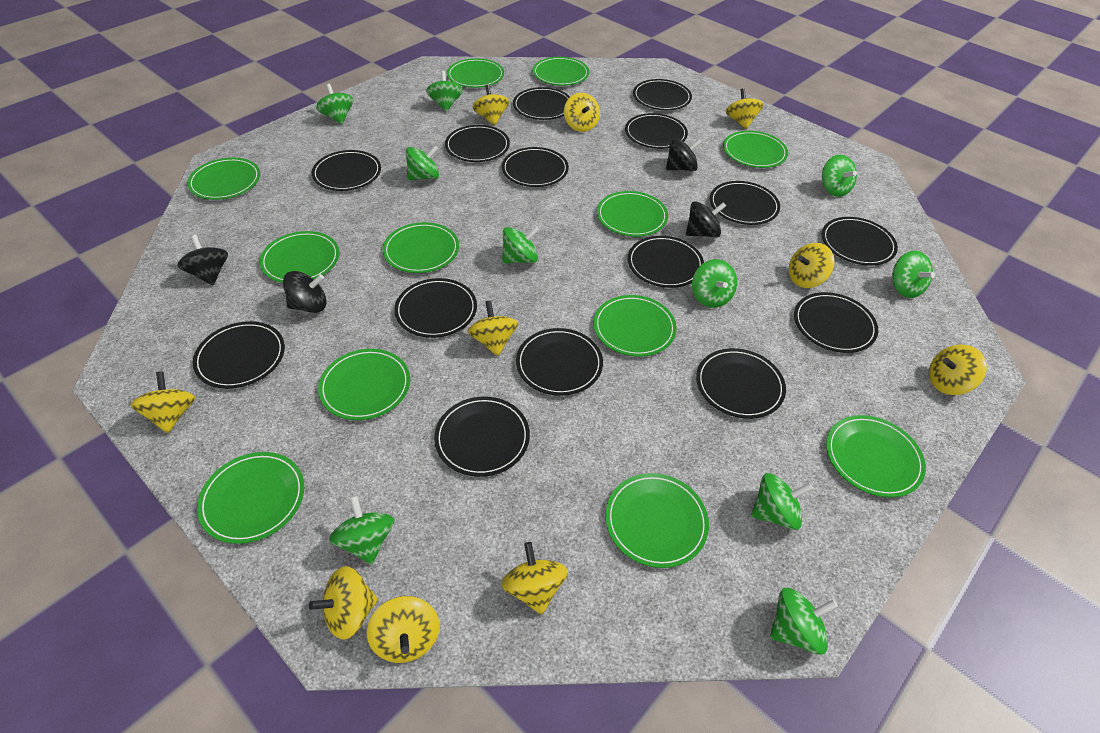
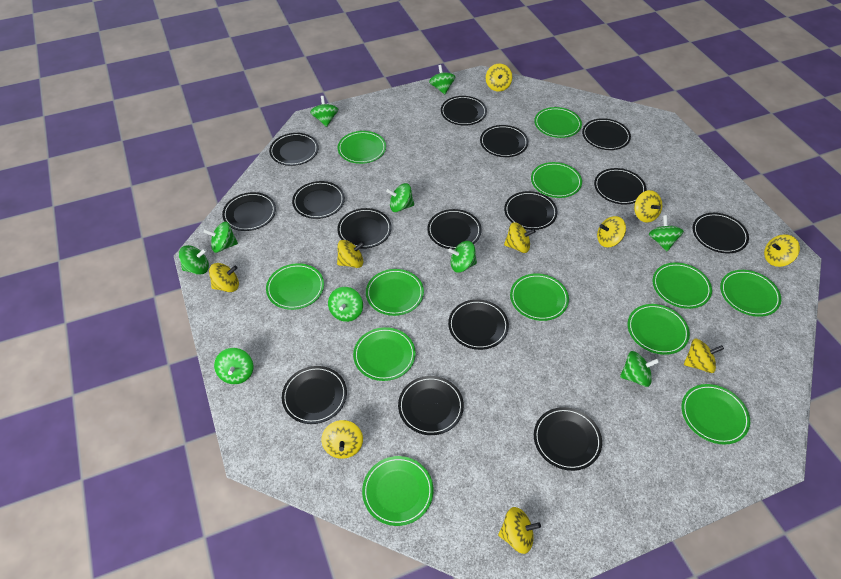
black spinning top: [177,235,228,285] [283,271,327,313] [666,138,702,171] [686,201,726,237] = 4 -> none = 0

